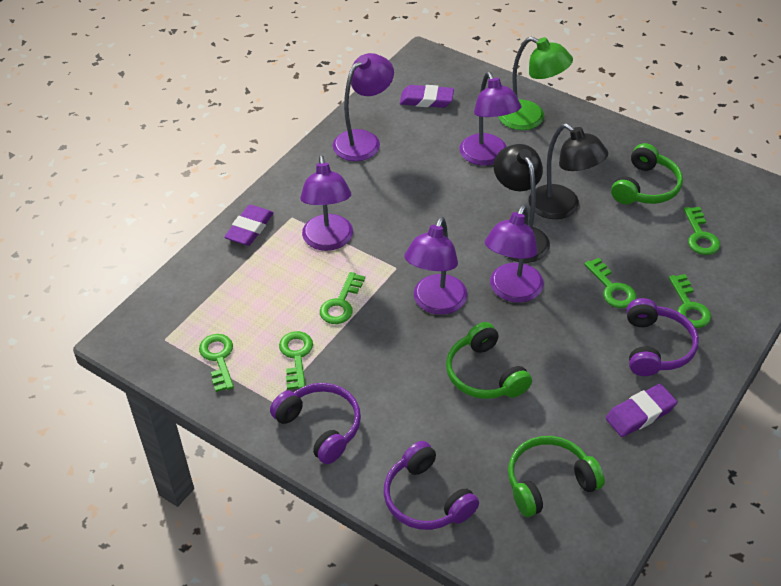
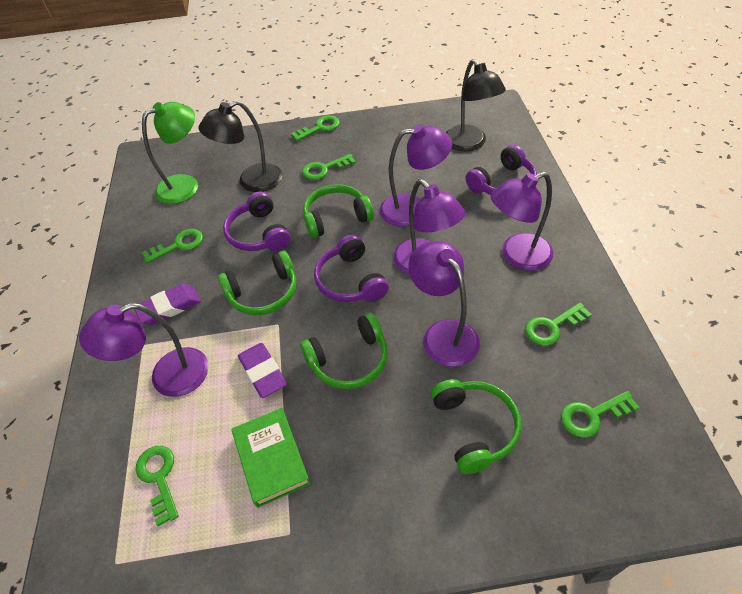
green book: none = 0 -> [232,408,311,508] = 1
green headphones: [446,322,532,399] [508,436,605,517] [611,143,683,204] = 3 -> [218,251,296,315] [300,313,388,389] [303,184,374,238] [431,379,521,474] = 4
purple eraser: [224,205,274,246] [400,85,454,108] [606,384,677,437] = 3 -> [134,284,201,325] [238,343,287,398] = 2

